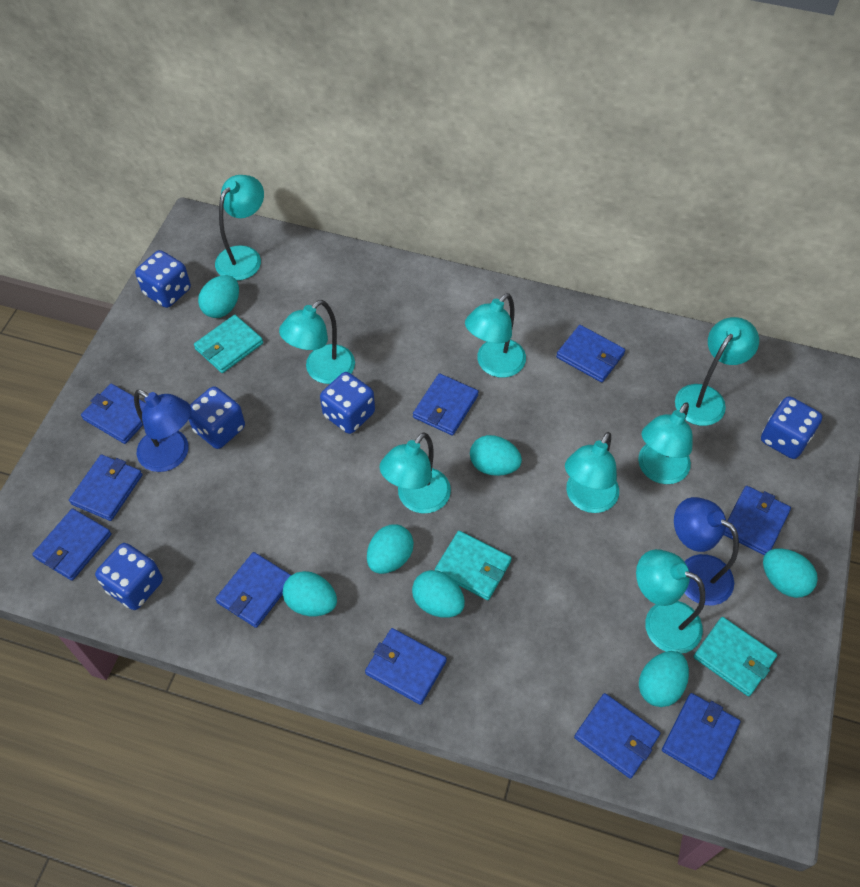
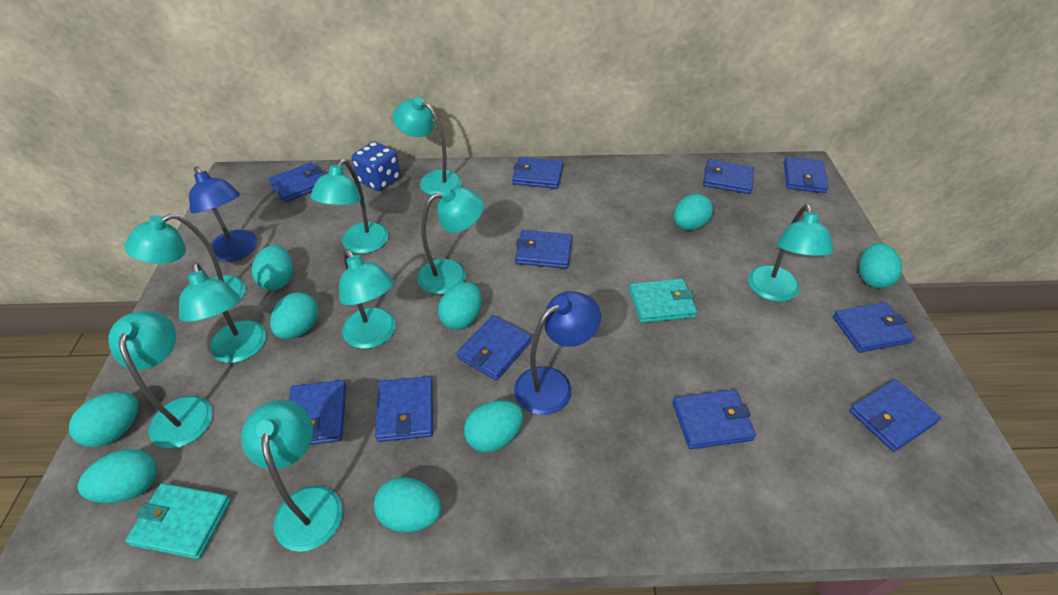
blue dice: [95,543,163,610] [135,250,191,308] [189,386,245,449] [320,372,375,434] [761,396,822,459] = 5 -> [352,141,400,191] = 1
blue wallet: [32,509,111,581] [69,454,143,521] [81,384,147,444] [215,552,291,628] [365,628,447,705] [413,373,479,435] [556,325,625,382] [574,693,661,779] [662,693,741,780] [724,486,791,556] = 10 -> [268,162,323,202] [289,380,346,445] [375,376,433,442] [457,315,532,381] [512,157,563,189] [515,230,572,269] [672,390,756,449] [703,159,754,194] [784,157,829,193] [833,302,915,353] [849,379,941,452] = 11
turquoise egg: [198,275,239,318] [283,571,337,616] [367,524,414,574] [412,570,465,618] [470,435,522,476] [639,651,689,707] [763,548,818,598] = 7 -> [69,392,138,447] [78,449,157,503] [252,245,293,290] [270,292,318,339] [374,477,442,532] [438,282,482,330] [464,400,523,452] [674,194,713,230] [859,243,903,288] = 9
turquoise lamp: [215,175,264,281] [279,300,355,384] [380,432,451,513] [465,293,526,378] [565,432,619,513] [636,549,705,654] [638,402,693,484] [675,317,759,426] = 8 -> [108,311,213,449] [124,213,246,300] [179,263,266,363] [241,399,343,552] [310,159,389,254] [339,249,396,349] [392,97,462,195] [417,187,484,294] [748,204,834,302] = 9
turquoise wallet: [194,315,263,373] [435,531,512,600] [694,617,777,696] = 3 -> [125,483,231,559] [629,279,697,323] = 2

